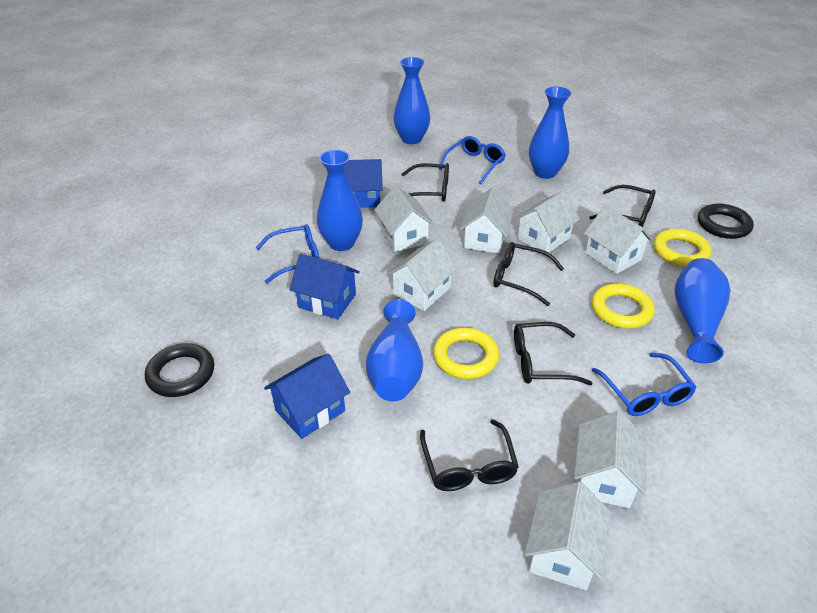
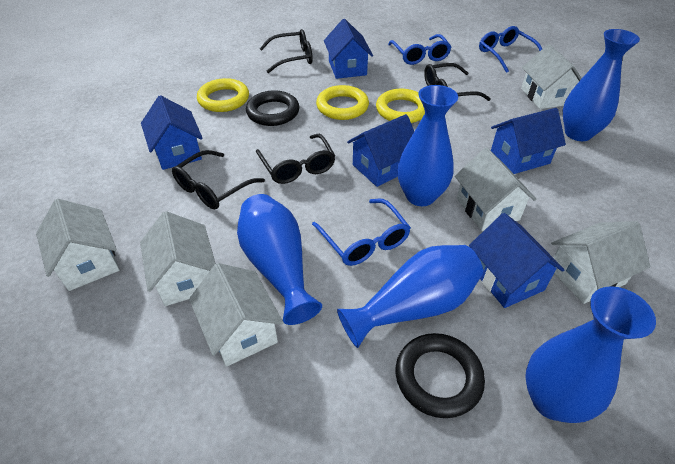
black glasses: [402,163,449,202] [420,420,519,491] [493,242,564,306] [514,322,593,385] [589,185,656,227] = 5 -> [172,150,265,210] [256,134,335,184] [259,29,313,73] [424,63,491,101] = 4
blue house: [264,354,350,439] [289,254,360,319] [344,159,383,208] = 3 -> [141,95,203,170] [324,19,373,79] [347,114,414,187] [469,213,565,308] [491,108,566,174] = 5
white house: [375,186,434,252] [387,238,458,311] [460,188,514,254] [514,190,580,253] [524,482,611,590] [574,411,647,508] [584,205,653,274] = 7 -> [36,199,119,291] [140,211,216,306] [189,263,284,367] [455,148,536,231] [521,44,582,109] [551,221,650,304] = 6

